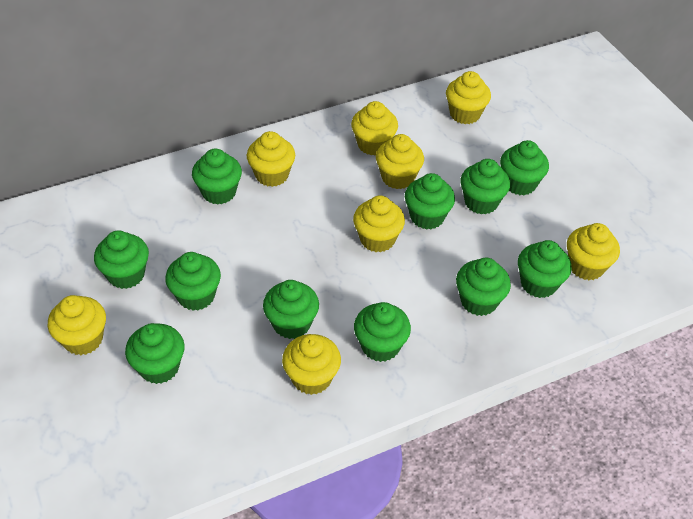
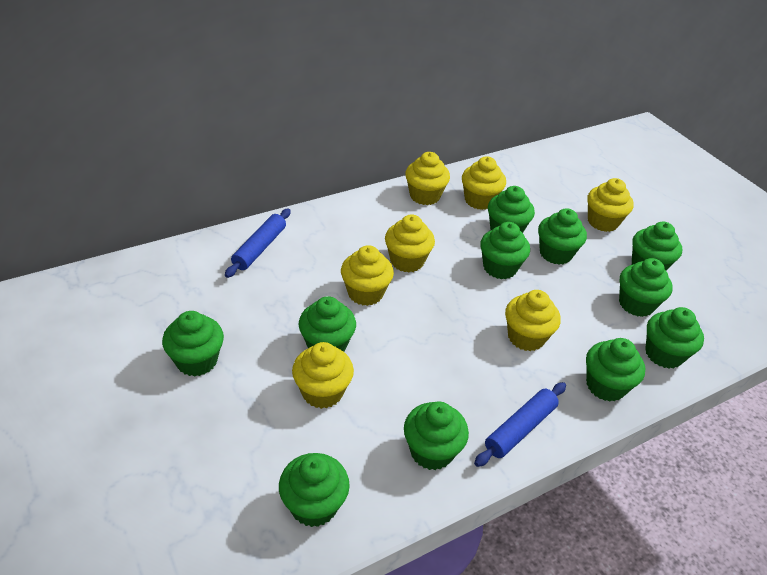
blue rolling pin: none = 0 -> [225,208,291,278] [474,382,566,467] = 2
yellow cupcake: [48,295,106,355] [247,131,295,187] [282,334,341,395] [351,101,398,155] [353,195,405,252] [376,134,424,189] [446,71,491,124] [567,223,620,280] = 8 -> [292,342,354,409] [341,245,394,306] [385,215,435,272] [405,152,450,205] [462,156,506,210] [505,290,561,351] [587,178,634,232] = 7

